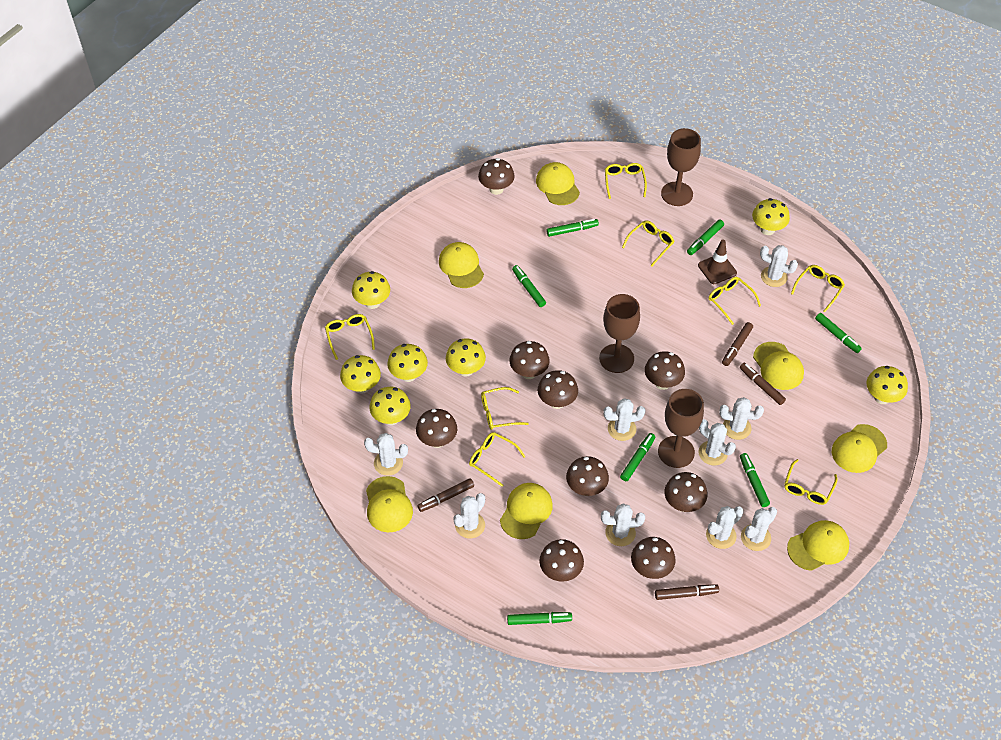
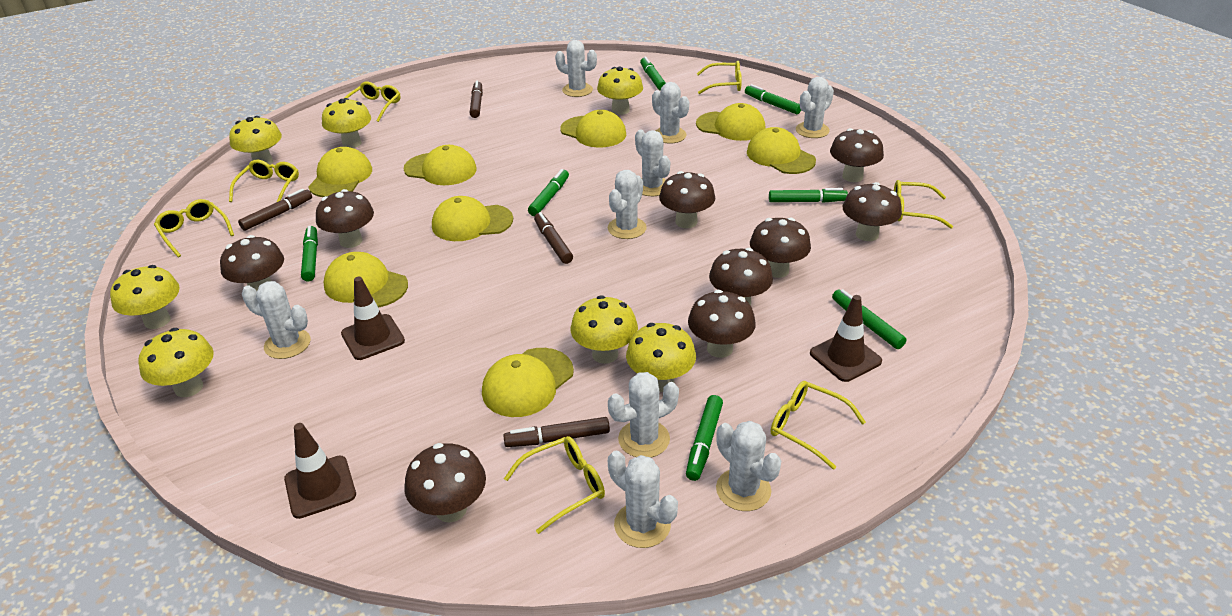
brown goblet: [599,294,640,373] [658,389,704,468] [661,128,701,206] = 3 -> none = 0
brown traffic cone: [698,239,737,284] = 1 -> [284,423,356,519] [341,277,405,360] [810,295,882,382] = 3
yellow cap: [366,476,413,532] [439,242,484,288] [500,483,553,539] [536,162,580,205] [753,342,804,390] [787,520,849,571] [832,424,887,473] = 7 -> [308,147,372,197] [324,252,408,308] [404,145,477,185] [432,196,513,241] [482,348,574,417] [560,110,626,148] [696,103,766,141] [747,127,816,174] = 8
yellow glasses: [325,314,375,360] [469,432,526,487] [481,387,529,430] [605,163,647,199] [622,220,675,266] [708,277,761,325] [784,459,838,505] [791,265,845,312] = 8 -> [154,199,234,257] [229,160,299,202] [344,82,400,122] [504,436,605,534] [697,61,742,94] [771,381,866,470] [894,180,953,229] = 7

